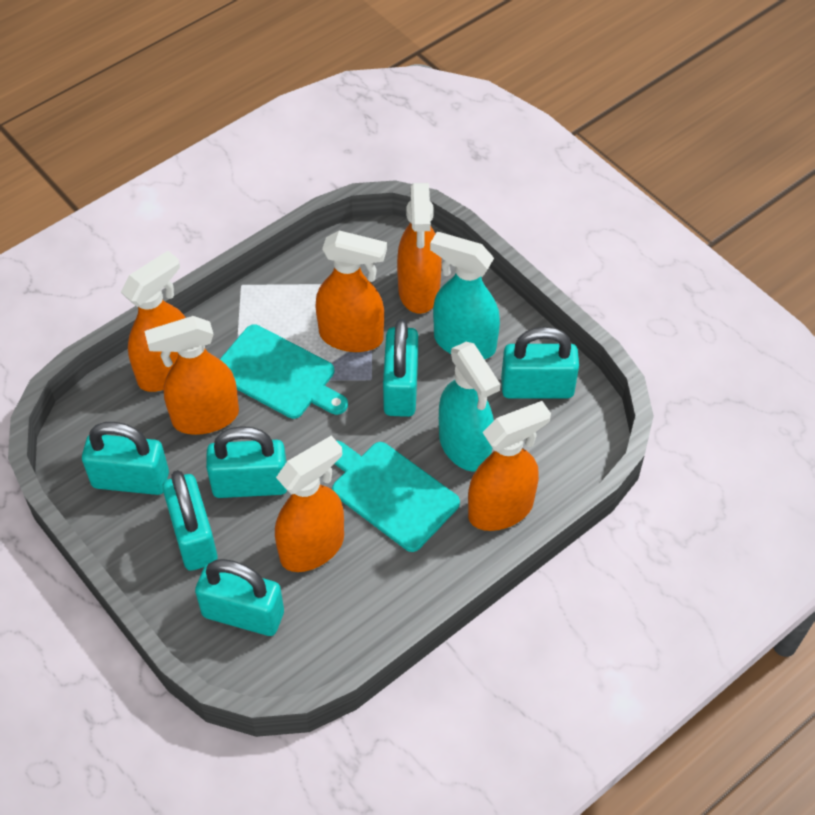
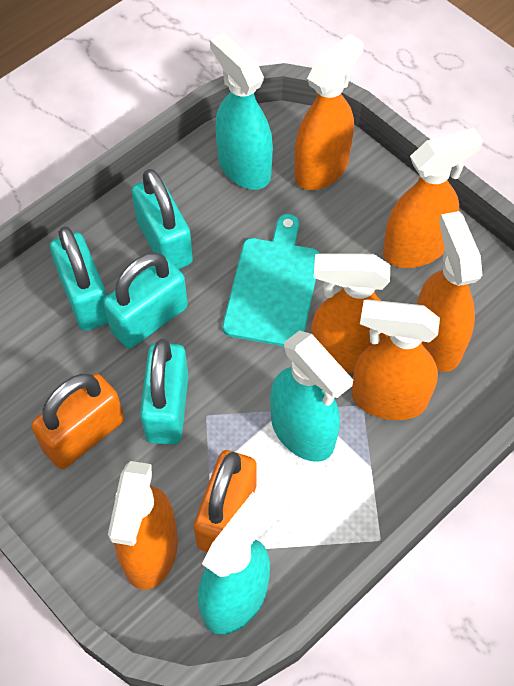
orange padlock: none = 0 -> [31,373,124,469] [194,450,257,552] = 2
turquoise cutting board: [220,324,348,419] [332,440,460,552] = 2 -> [223,214,319,347] = 1
turquoise padlock: [82,422,169,495] [162,470,218,571] [195,559,284,636] [206,426,287,498] [383,319,418,417] [501,327,579,399] = 6 -> [50,226,108,331] [103,252,188,348] [131,169,193,269] [140,339,188,445] = 4
turquoise spray bottle: [430,232,500,359] [439,342,500,472] = 2 -> [198,492,271,635] [210,33,273,190] [270,331,353,462] = 3

